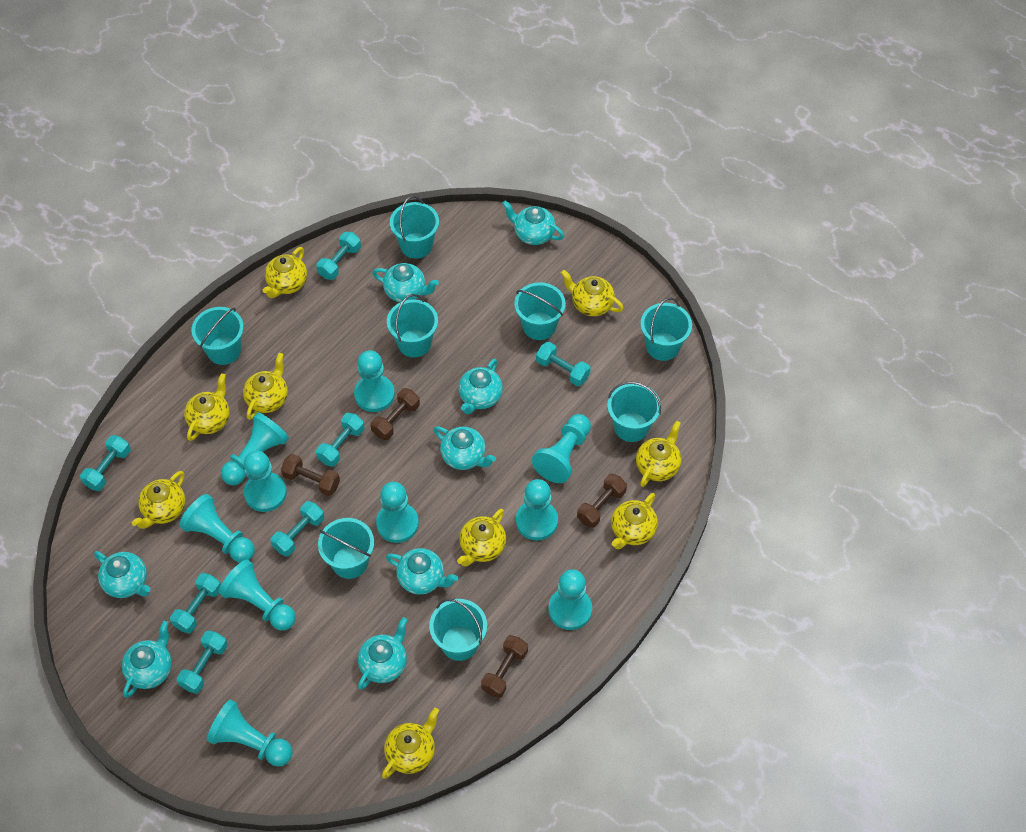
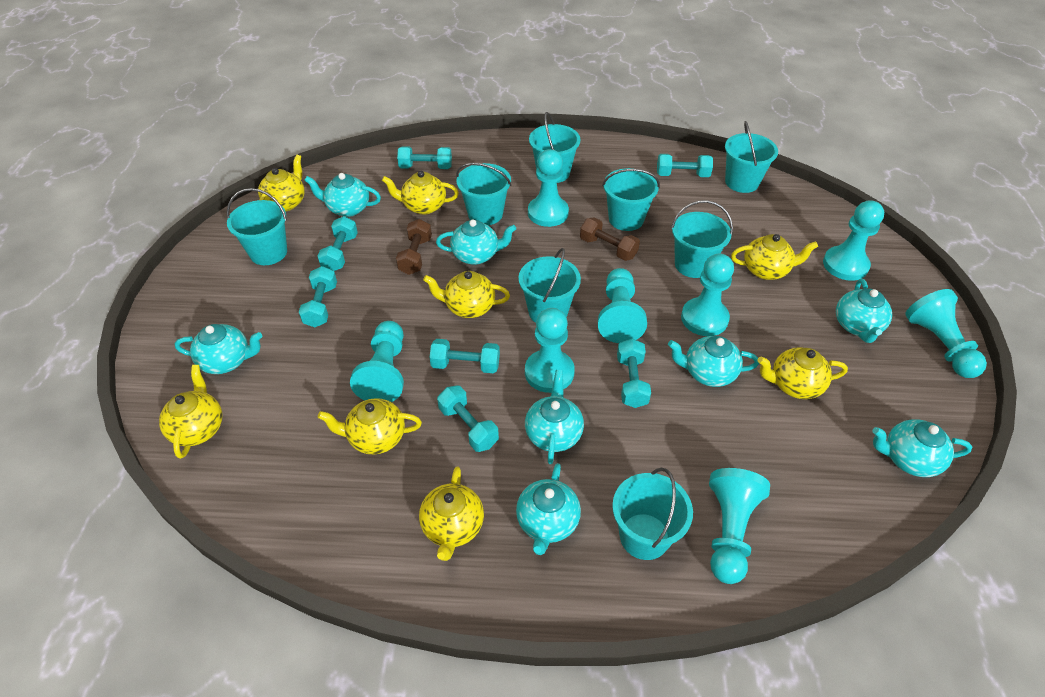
brown dumbbell: [281,454,340,496] [370,388,420,440] [481,635,528,698] [577,474,627,528] = 4 -> [396,219,432,275] [580,217,640,261] = 2
turquoise pawn: [179,494,255,562] [207,700,292,766] [219,560,296,630] [221,412,289,485] [244,451,287,512] [354,350,395,412] [376,482,419,543] [516,479,558,540] [532,414,591,483] [548,569,592,630] = 10 -> [350,321,404,402] [525,308,575,393] [528,149,569,227] [598,268,647,343] [681,254,734,336] [709,468,770,584] [823,200,884,281] [905,289,987,378] = 8
yellow teapot: [132,471,185,529] [184,373,230,441] [243,353,288,420] [263,247,307,298] [382,708,439,779] [457,509,506,566] [561,270,624,316] [611,493,658,549] [636,421,681,487] = 9 -> [159,365,222,459] [258,154,305,211] [318,398,422,454] [382,171,459,215] [419,467,484,561] [423,271,510,318] [731,234,818,280] [757,347,848,399] = 8

